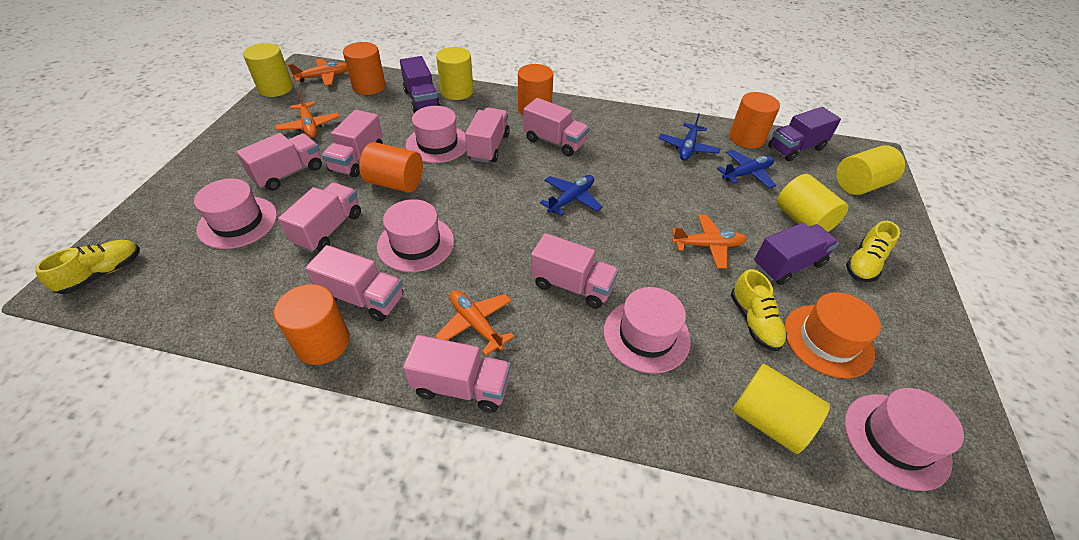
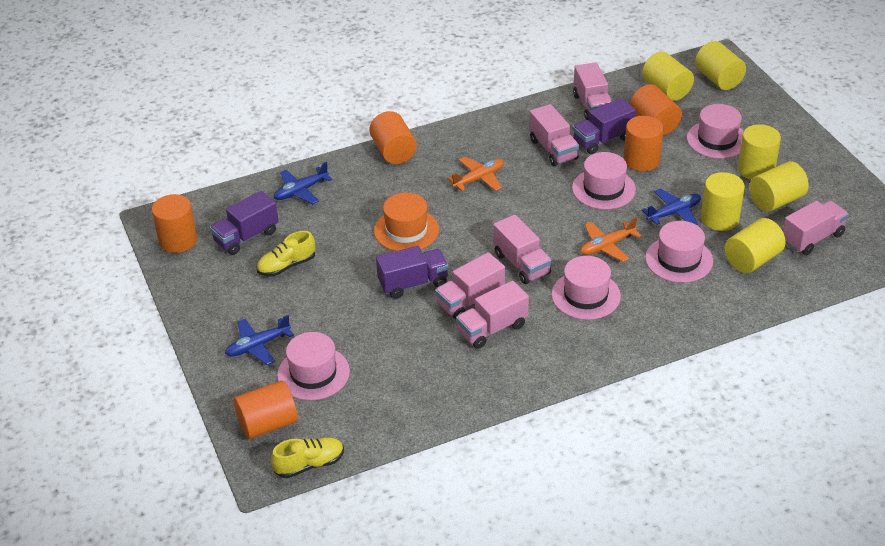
orange plane: [275,91,339,138] [288,58,347,86] [435,290,514,356] [672,215,747,269] = 4 -> [447,157,504,191] [581,217,641,262] = 2
pink truck: [236,133,322,191] [278,182,361,252] [305,245,403,322] [322,110,383,177] [403,335,511,413] [465,108,510,163] [523,98,589,157] [531,233,619,309] = 8 -> [435,252,505,320] [456,281,529,349] [493,215,552,284] [529,104,579,166] [573,62,612,120] [783,201,849,255] = 6
yellow cylinder: [243,43,293,97] [436,47,473,100] [732,364,830,454] [777,174,849,232] [836,145,905,195] = 5 -> [642,52,694,101] [695,41,746,90] [701,172,745,231] [724,218,786,273] [738,124,781,180] [749,161,809,212] = 6
yellow shoe: [35,240,140,294] [731,269,787,351] [846,221,900,282] = 3 -> [257,231,315,276] [271,437,344,478] = 2

